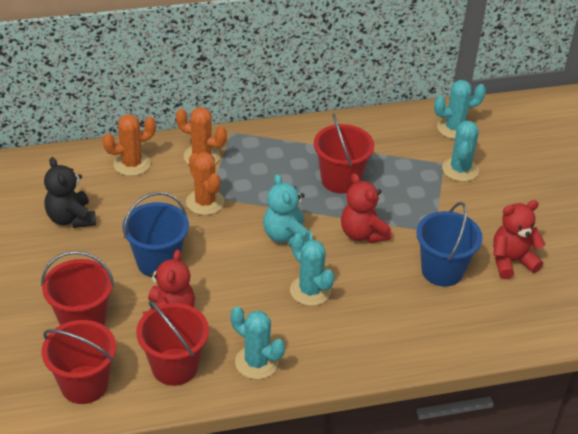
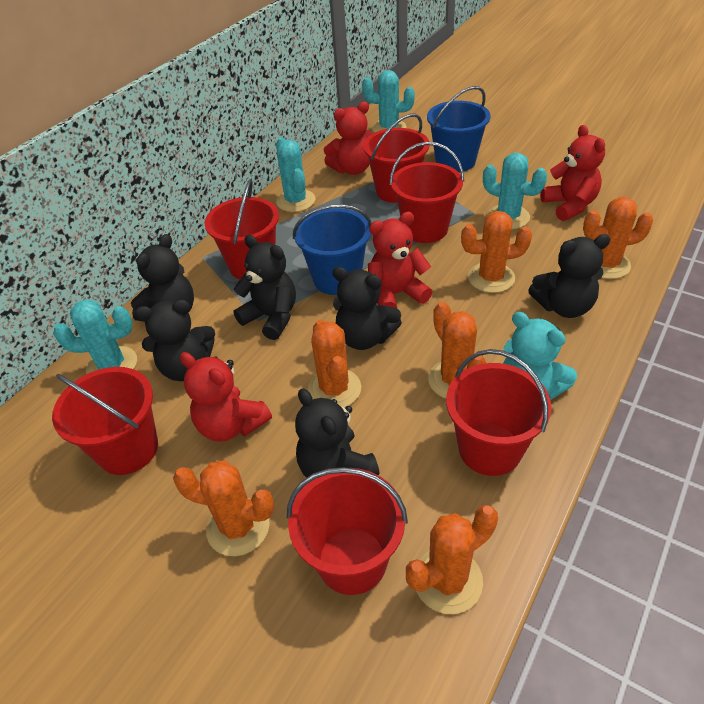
black teddy bear: [44,157,96,228] = 1 -> [131,234,194,322] [135,299,215,381] [233,235,296,340] [295,388,380,478] [332,266,402,350] [528,234,611,318] = 6
orange cactus: [103,114,156,176] [176,107,227,164] [186,152,224,215] = 3 -> [173,461,274,556] [308,320,361,408] [406,505,498,614] [428,302,486,399] [461,211,532,293] [583,197,654,279] = 6
red bucket: [41,251,114,325] [42,320,116,404] [136,301,209,386] [314,114,374,194] = 4 -> [52,367,158,475] [205,179,279,279] [287,467,408,595] [363,114,430,203] [390,142,464,243] [446,349,551,476] = 6
red teddy bear: [143,250,195,315] [341,173,392,243] [493,200,545,279] = 3 -> [180,352,272,442] [324,102,372,175] [368,212,432,308] [540,125,605,221] = 4

